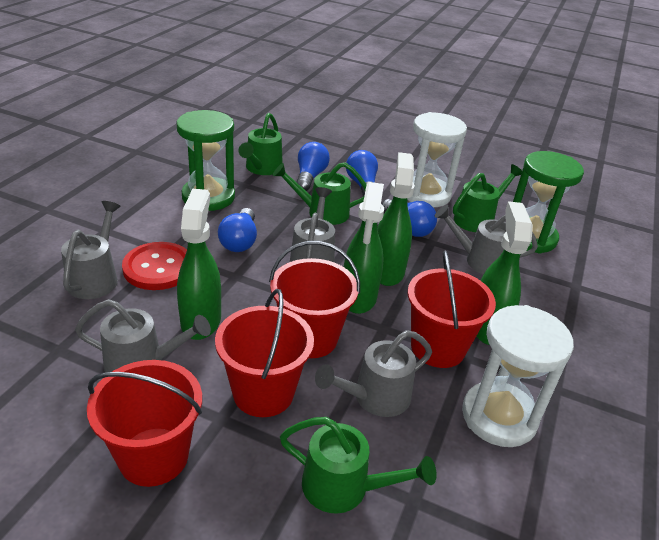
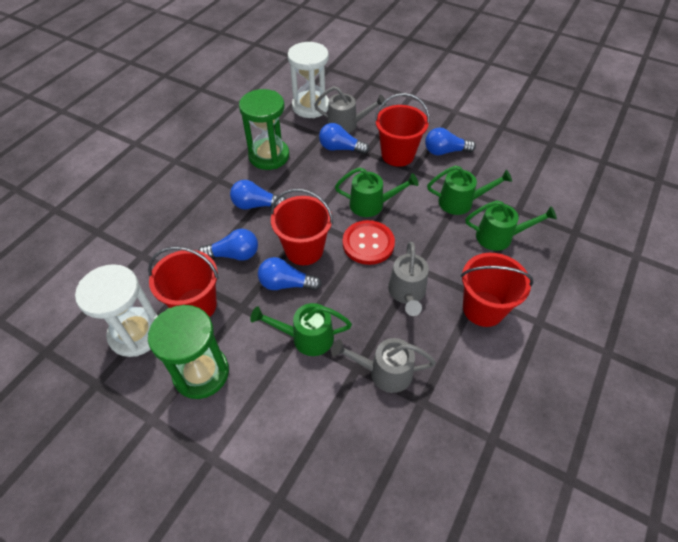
blue light bulb: [218,208,257,252] [296,142,330,191] [346,150,378,196] [382,199,437,237] = 4 -> [198,229,258,261] [230,180,286,209] [258,257,322,290] [319,123,369,154] [425,127,476,156] = 5
green spray bottle: [177,189,221,340] [344,182,384,314] [377,152,415,286] [476,201,533,345] = 4 -> none = 0
grey watering can: [61,201,121,299] [75,299,211,372] [290,187,335,262] [315,330,432,417] [435,205,538,274] = 5 -> [314,86,386,133] [331,338,436,393] [388,242,429,316] = 3

